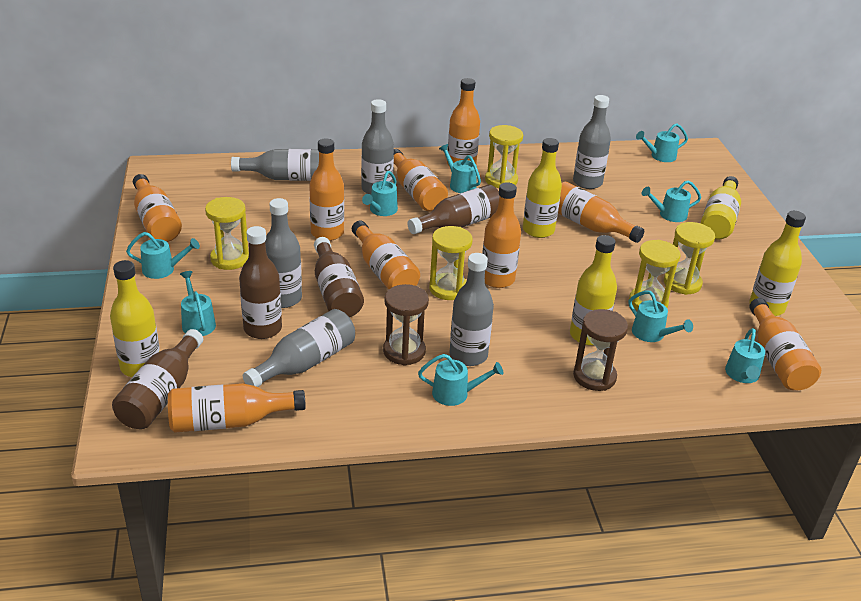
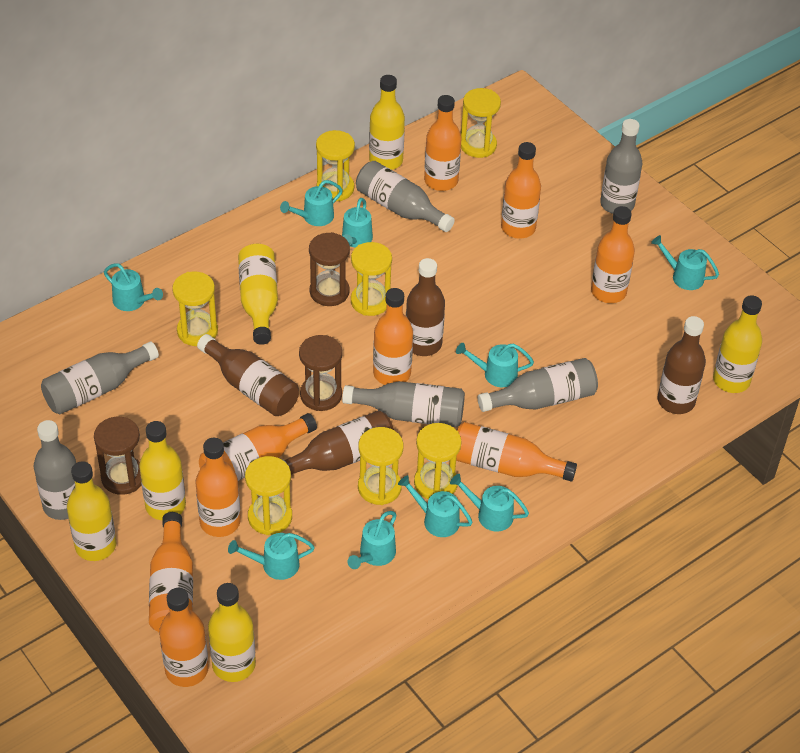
brown hourglass: [383,284,429,366] [573,309,628,391] = 2 -> [94,417,142,495] [299,335,342,411] [309,232,350,306] = 3
yellow bottle: [110,260,160,377] [523,138,562,238] [570,235,617,346] [701,176,741,239] [749,211,806,316] = 5 -> [67,461,116,561] [139,421,186,520] [208,583,256,682] [238,244,278,345] [369,75,405,170] [713,295,762,393] = 6
yellow hourglass: [205,197,249,270] [429,226,473,300] [485,125,523,188] [629,240,681,310] [664,222,715,295] = 5 -> [172,272,218,346] [245,456,292,535] [316,130,355,201] [351,242,392,316] [358,427,404,505] [414,423,462,499] [461,88,501,158] = 7

